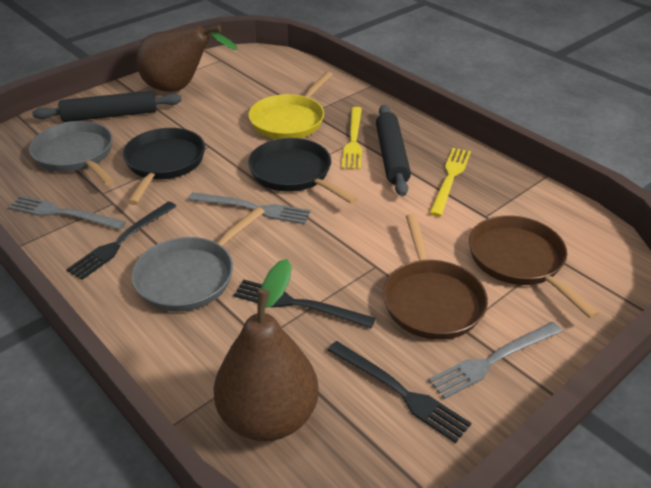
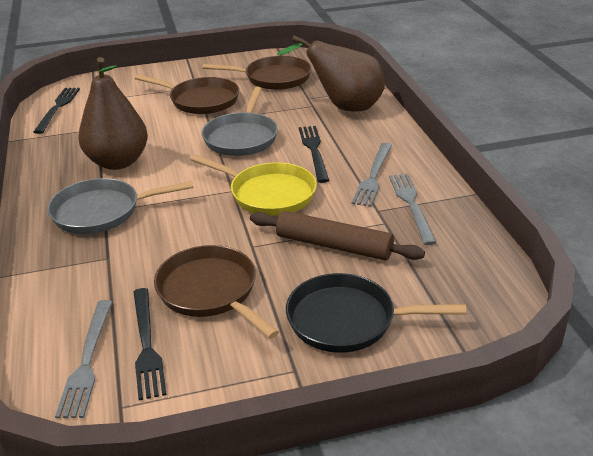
black pan: [122,128,205,205] [248,138,358,204] = 2 -> [286,273,467,353] = 1
black rolling pin: [32,91,182,122] [376,105,411,196] = 2 -> none = 0
brown pan: [383,214,488,340] [469,215,599,319] = 2 -> [135,74,239,114] [154,245,279,339] [203,56,312,90] = 3
brown rolling pin: none = 0 -> [250,211,425,261] = 1
yellow fork: [342,107,362,169] [429,148,471,217] = 2 -> none = 0

